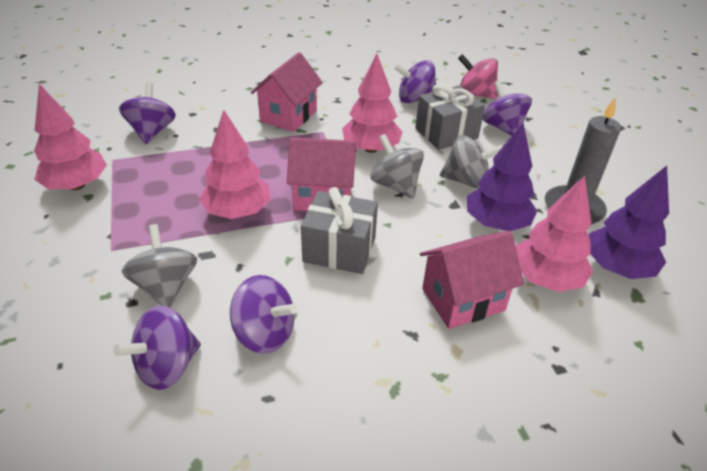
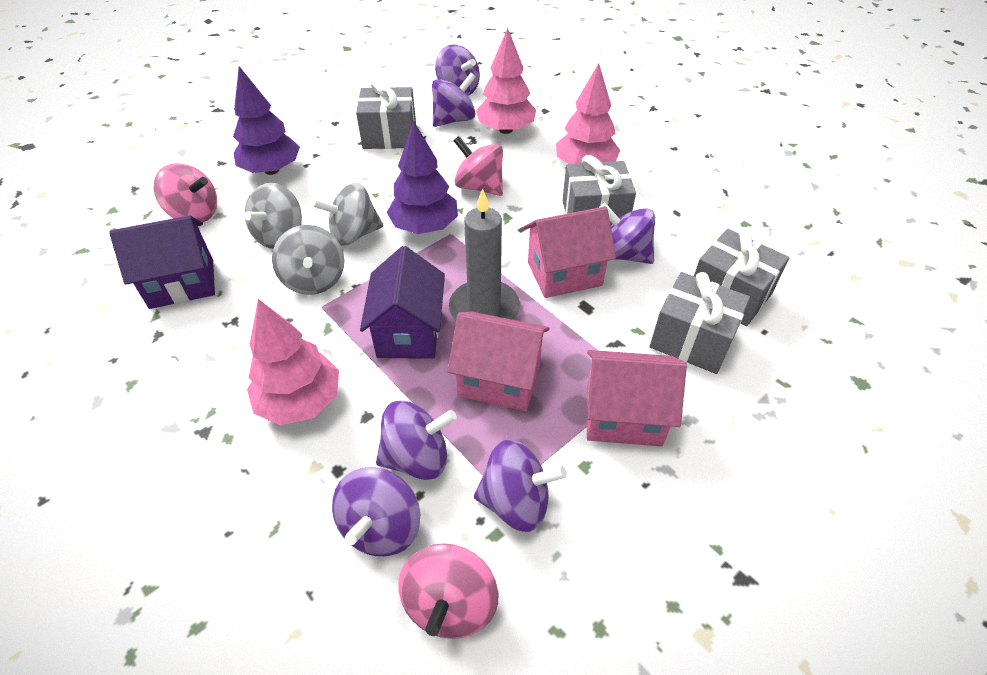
grey gift: [301,187,378,274] [415,83,485,150] = 2 -> [356,79,416,149] [562,155,636,225] [650,272,750,374] [694,229,789,326] = 4
pink spinning top: [458,54,498,99] = 1 -> [154,163,217,222] [398,543,498,639] [454,136,503,196] = 3
pink tree: [34,84,107,190] [199,110,271,219] [342,54,402,153] [515,175,593,292] = 4 -> [247,299,339,425] [476,28,536,134] [556,63,620,164] = 3
purple house: none = 0 -> [109,215,215,309] [360,246,445,359] = 2
purple spinning top: [113,305,201,390] [119,82,176,144] [230,275,297,354] [394,60,436,103] [482,81,532,136] = 5 -> [332,467,420,556] [376,400,457,480] [432,73,476,127] [435,45,480,96] [474,439,567,532] [599,202,655,264] = 6

